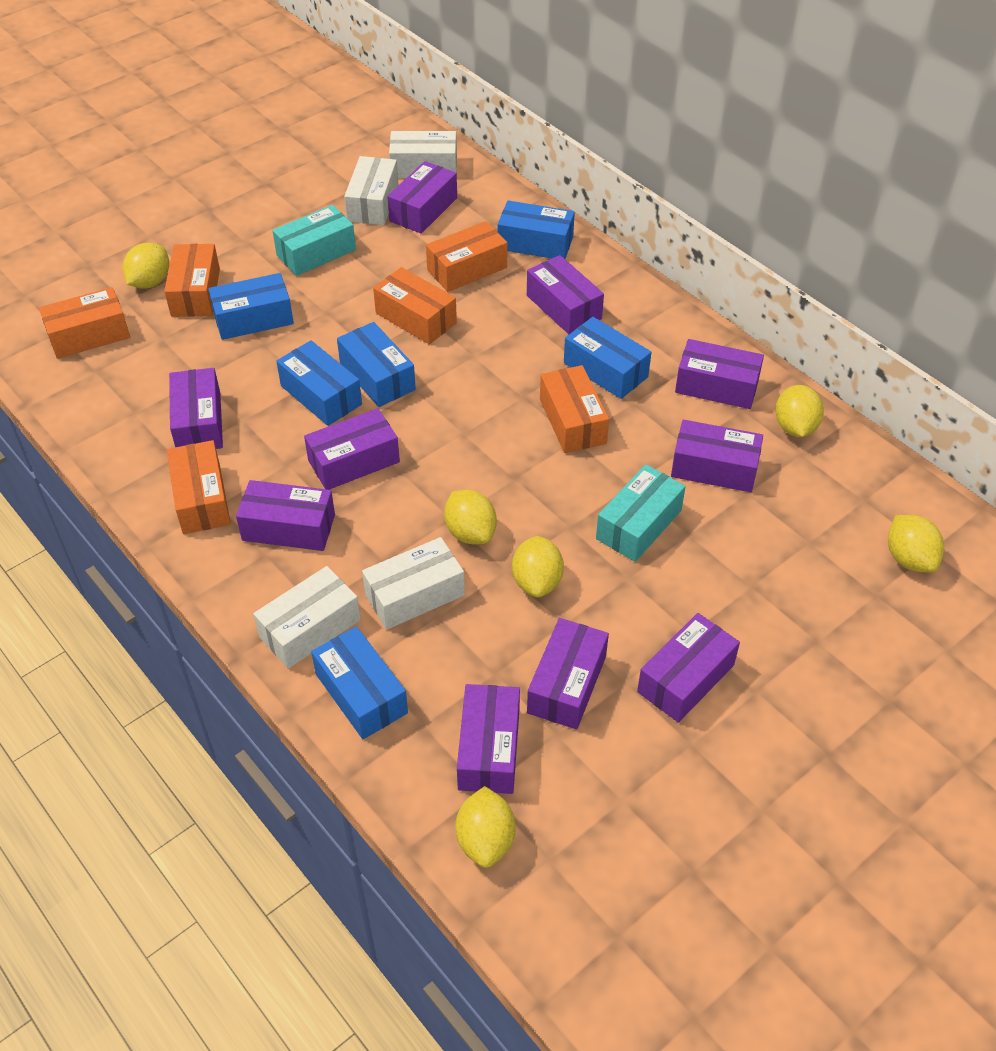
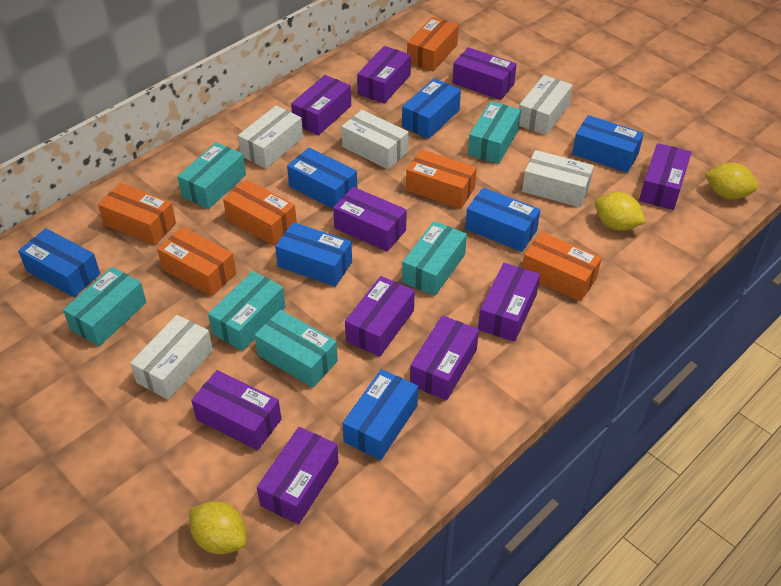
blue box: [208,273,294,340] [276,340,362,426] [311,626,408,739] [337,322,416,407] [498,201,575,259] [564,317,651,399] = 6 -> [18,228,100,297] [275,222,352,287] [287,148,357,209] [343,369,418,460] [402,78,461,139] [465,188,540,252] [572,115,644,173] = 7
turquoise box: [273,205,356,276] [596,464,686,562] = 2 -> [63,267,147,346] [177,142,246,209] [208,271,285,351] [254,310,338,388] [402,221,467,296] [468,101,521,164] = 6
white box: [253,566,361,669] [344,156,399,225] [362,537,465,630] [389,131,457,178] = 4 -> [130,315,213,400] [238,106,303,169] [341,110,408,170] [519,75,573,135] [522,150,594,208] = 5
yellow lemon: [123,243,169,289] [444,490,497,545] [455,786,516,868] [512,536,564,597] [775,385,824,437] [888,515,944,572] = 6 -> [189,501,247,554] [595,192,646,231] [705,162,758,199] = 3

